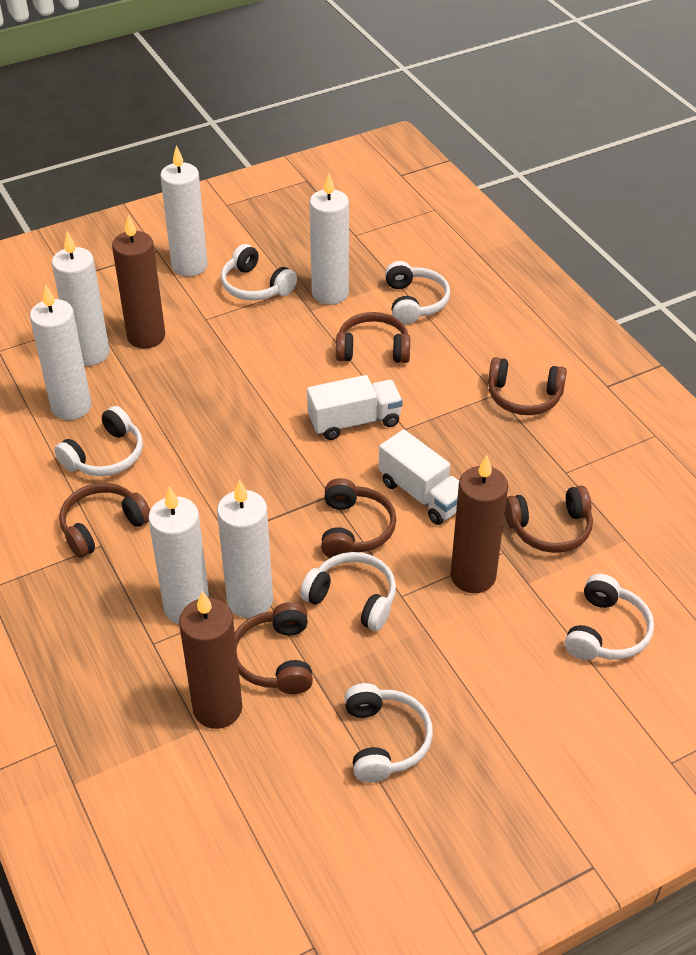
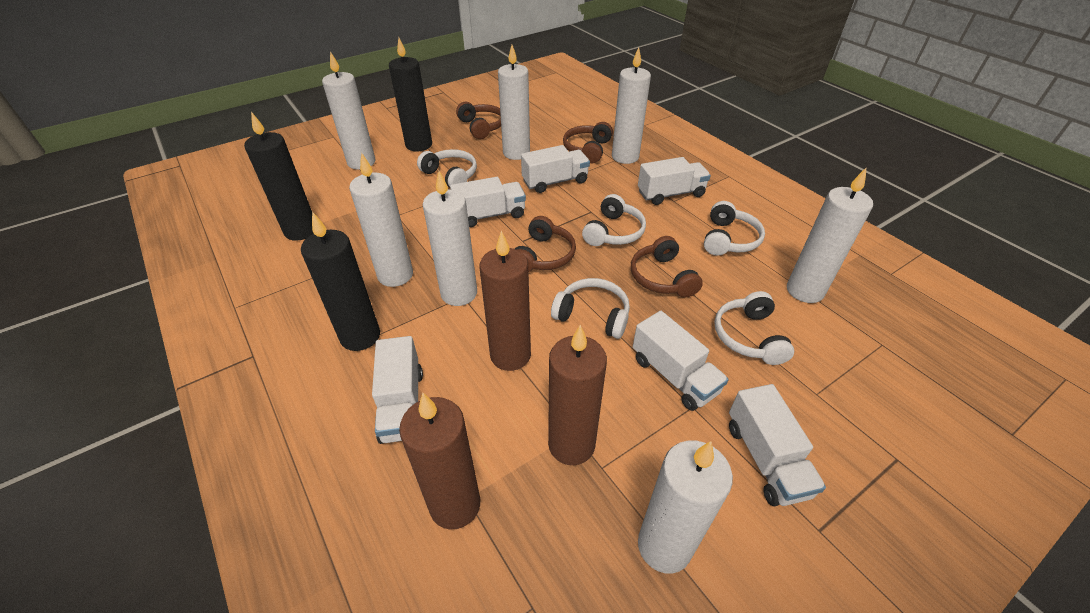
black candle: none = 0 -> [244,112,314,241] [301,212,380,351] [389,38,432,151] = 3
brown headphones: [59,483,150,558] [235,602,313,694] [321,478,396,558] [336,312,410,363] [488,357,567,415] [505,486,593,553] = 6 -> [456,102,501,139] [515,216,576,272] [563,122,613,163] [631,236,703,297] = 4
white candle: [30,284,92,420] [52,232,110,366] [148,486,209,624] [160,145,208,277] [217,479,273,618] [309,173,349,305] = 6 -> [322,51,375,169] [349,153,413,287] [422,171,477,306] [498,45,530,160] [612,47,651,164] [638,441,733,574] [787,168,873,303] = 7
white headphones: [55,406,143,476] [221,244,297,301] [300,552,396,631] [344,683,433,783] [385,261,450,325] [565,574,654,660] = 6 -> [417,149,477,187] [551,278,630,339] [582,194,646,246] [704,201,765,256] [714,291,794,365] = 5
white truck: [307,375,403,440] [379,429,459,525] = 2 -> [372,336,423,444] [450,177,526,227] [521,145,590,193] [633,311,729,411] [638,157,711,205] [729,384,826,506] = 6

